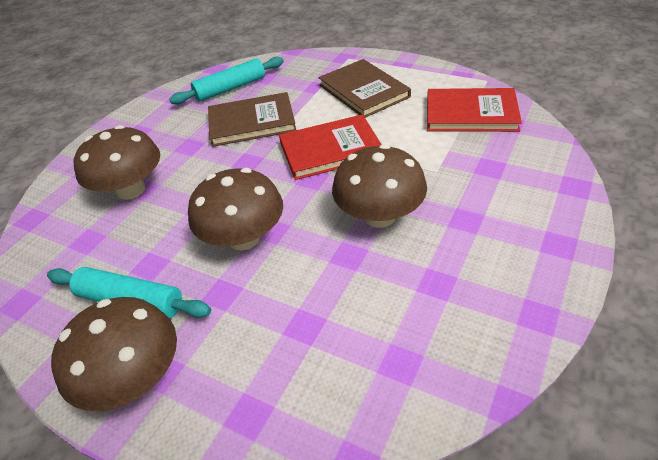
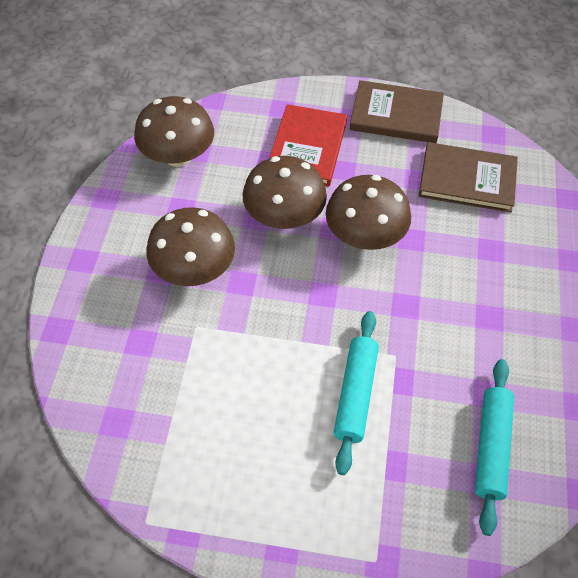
red book: [279,114,382,180] [427,88,522,132] = 2 -> [269,104,347,187] = 1

